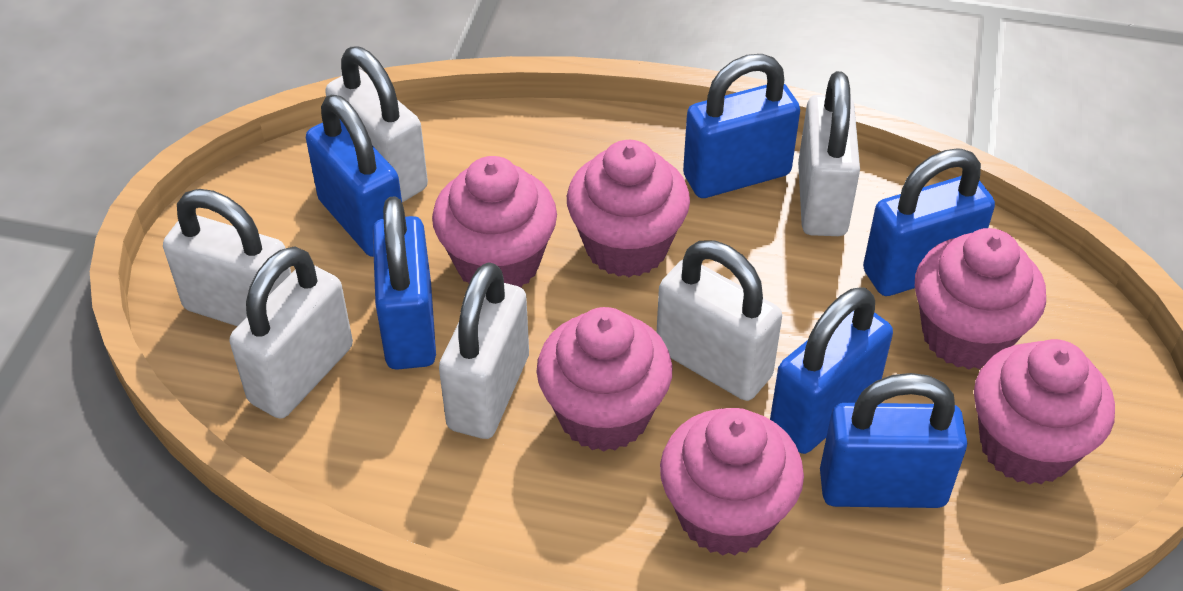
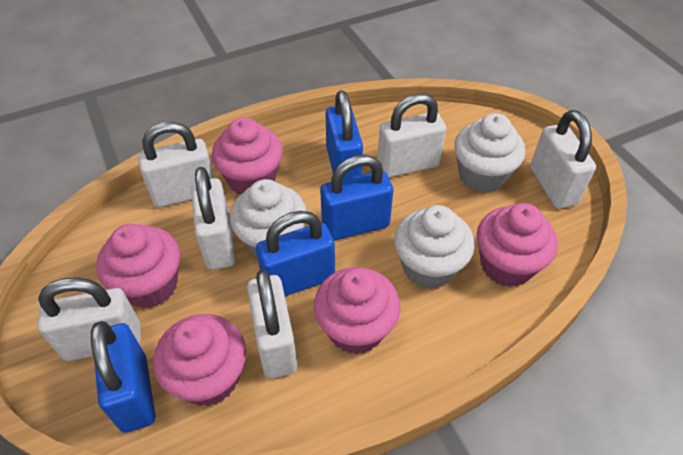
blue padlock: [306,95,402,257] [373,196,436,370] [683,54,800,198] [770,287,893,454] [820,373,967,508] [863,148,995,296] = 6 -> [91,321,155,433] [256,211,335,296] [320,155,393,240] [325,90,363,179] = 4
pink cupcake: [432,156,557,287] [537,307,672,452] [567,140,690,277] [660,408,804,556] [915,228,1046,370] [974,339,1115,485] = 6 -> [96,224,180,309] [153,314,246,406] [212,117,283,195] [314,267,400,354] [477,203,558,287] = 5
white cupcake: none = 0 -> [230,179,307,257] [394,205,475,289] [454,113,525,193] = 3

